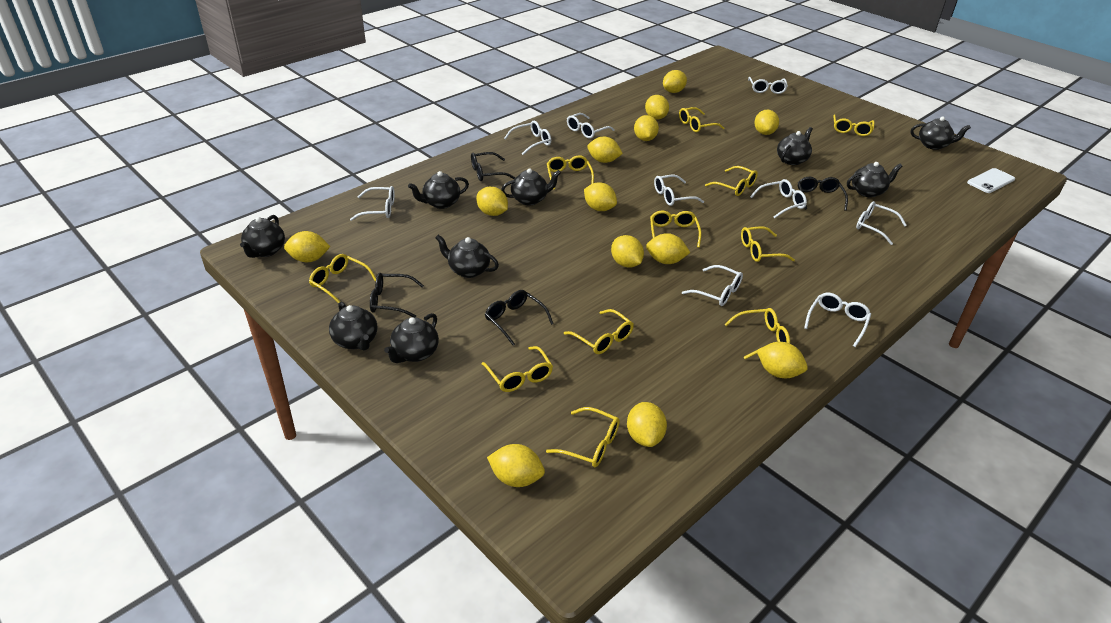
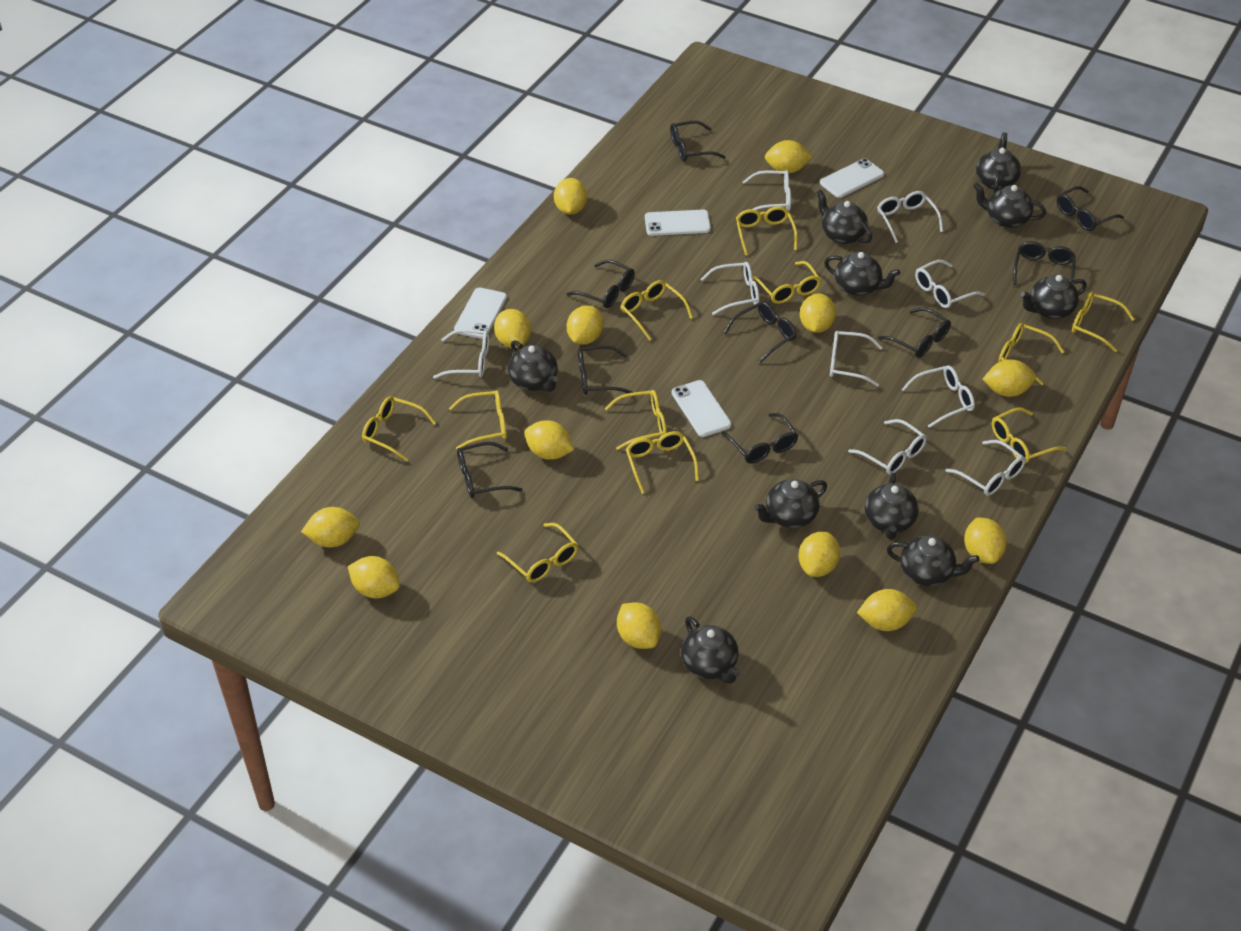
black glasses: [370,273,424,317] [471,152,515,181] [485,290,553,346] [798,177,848,211] = 4 -> [457,442,523,498] [566,260,635,308] [578,345,634,395] [670,121,726,162] [721,413,798,463] [724,302,797,364] [878,307,951,358] [1013,241,1076,285] [1057,186,1124,231] = 9
black teapot: [240,215,285,258] [329,302,377,351] [384,313,439,363] [408,171,469,209] [435,235,499,278] [501,168,561,205] [777,127,813,165] [847,162,903,197] [911,117,971,150] = 9 -> [508,340,558,392] [681,616,740,684] [754,479,827,528] [816,189,872,244] [824,252,900,296] [865,473,919,539] [887,536,980,586] [973,183,1046,228] [976,132,1021,192] [1021,275,1087,319] = 10
white phone: [967,168,1015,193] = 1 -> [454,288,507,339] [645,210,711,236] [672,380,732,437] [820,158,884,198] = 4

